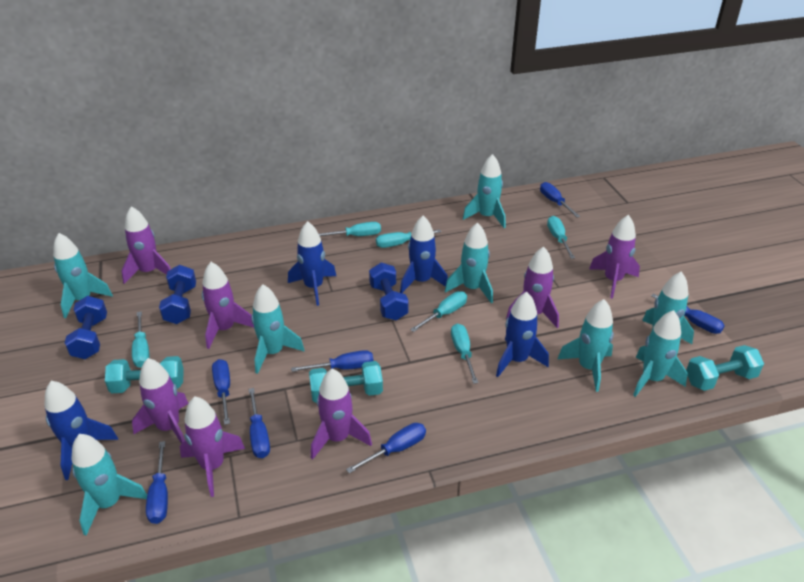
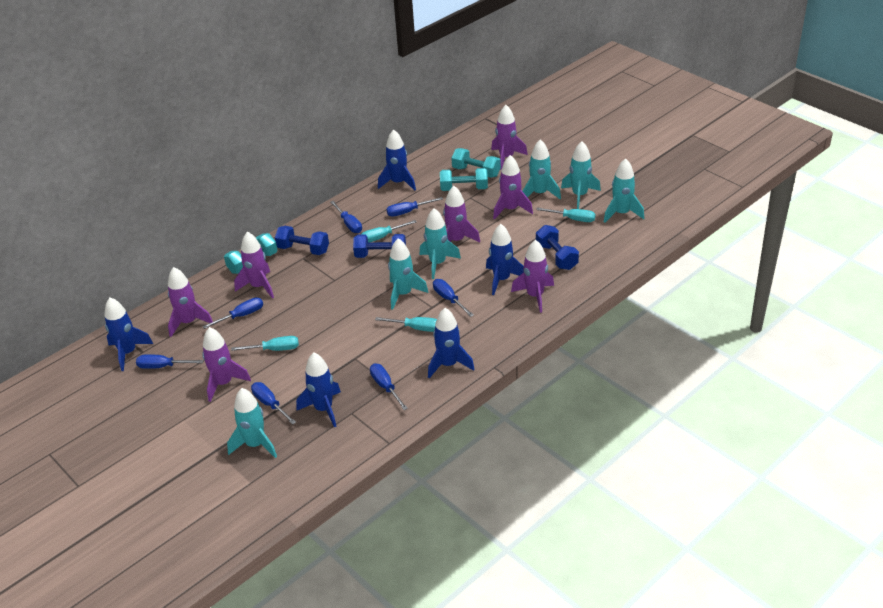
blue rocket: [44,381,118,480] [288,221,336,306] [400,216,448,293] [496,292,549,377] = 4 -> [105,297,153,371] [296,353,341,427] [378,129,416,191] [428,308,475,378] [486,224,524,295] = 5
turquoise rocket: [53,233,113,318] [71,434,147,536] [251,284,304,374] [445,222,493,304] [463,154,506,228] [558,299,614,392] [633,310,687,397] [642,271,694,344] = 8 -> [227,388,277,458] [388,238,428,310] [420,208,461,279] [523,139,561,199] [561,141,601,209] [604,158,644,223] = 6
turquoise screwdriver: [132,311,150,368] [319,222,381,236] [376,229,441,248] [410,291,467,332] [451,324,478,384] [547,216,575,259] = 6 -> [231,336,299,351] [361,220,416,242] [375,317,437,332] [536,208,595,222] = 4

